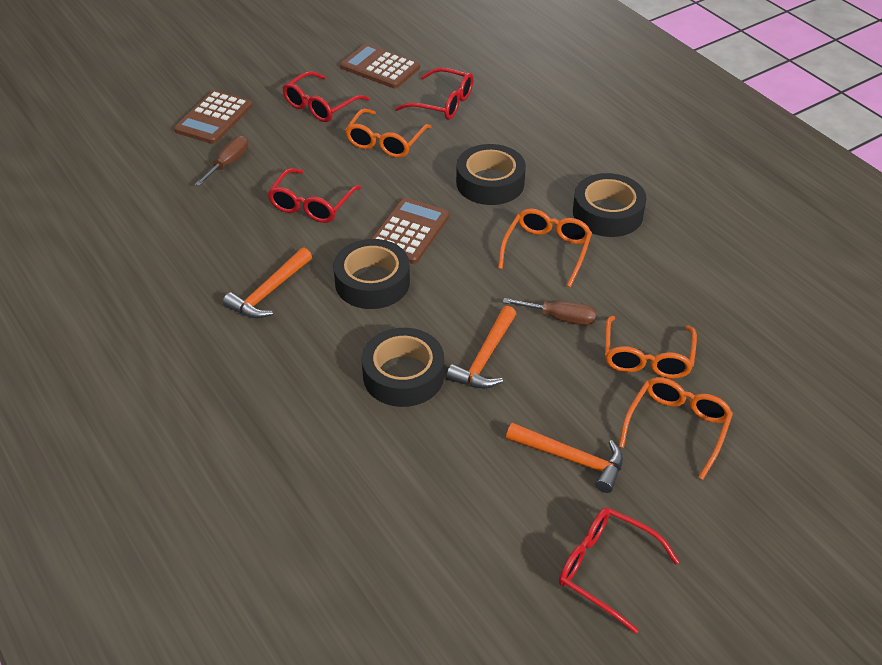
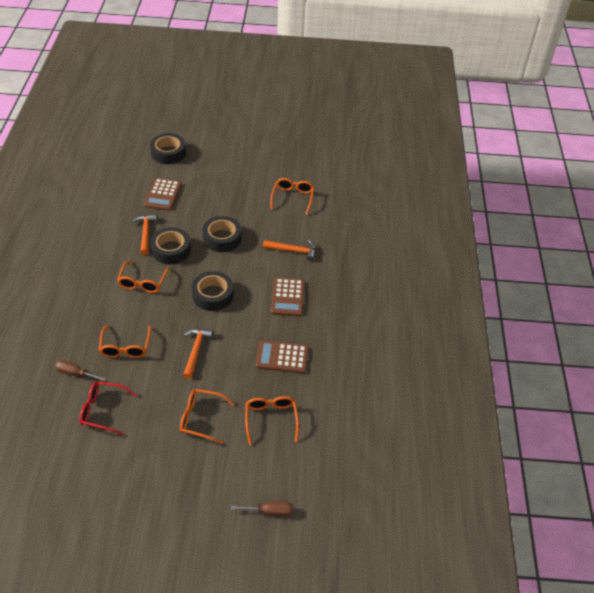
orange glasses: [345,108,431,158] [498,209,592,287] [605,316,697,379] [619,377,733,480] = 4 -> [99,325,151,358] [117,261,170,293] [180,389,235,444] [245,396,299,445] [270,178,314,215] = 5
red glasses: [268,168,362,223] [282,71,370,122] [395,67,473,120] [559,508,680,634] = 4 -> [79,381,138,435] = 1

